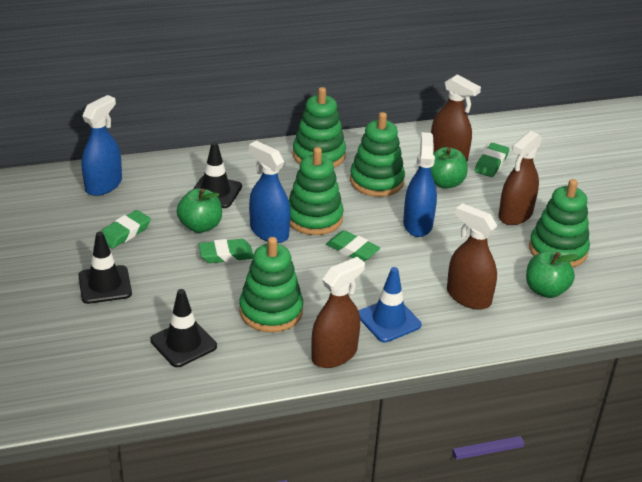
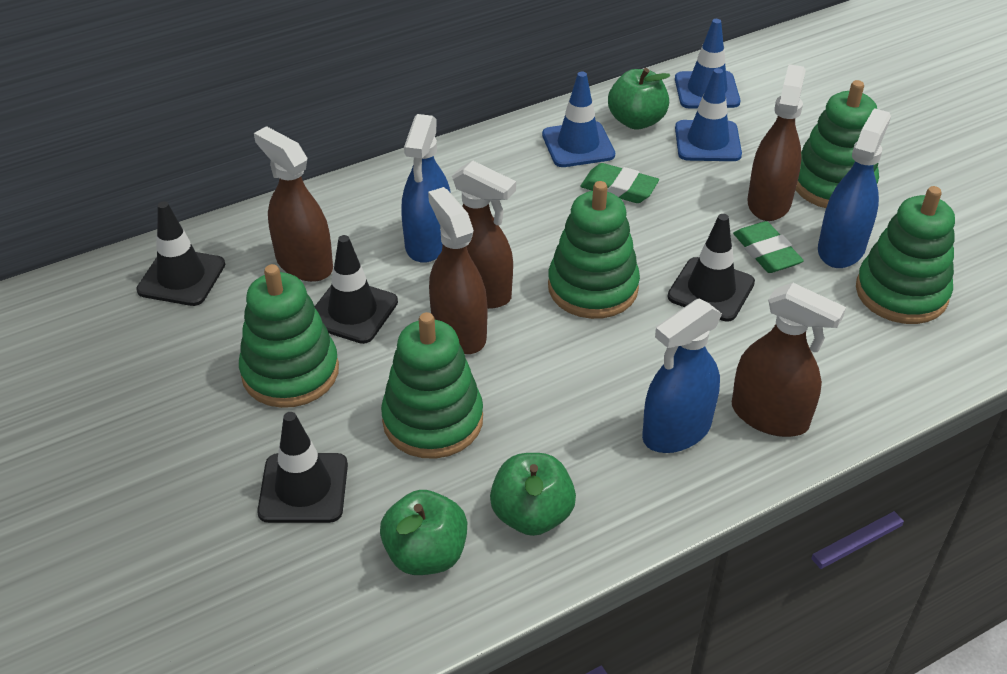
black traffic cone: [78,232,132,304] [150,289,217,367] [193,142,242,208] = 3 -> [136,201,225,306] [257,412,348,523] [315,235,398,344] [667,214,755,322] = 4
blue traffic cone: [359,267,421,343] = 1 -> [542,72,615,167] [675,19,740,109] [675,68,742,161] = 3
brown spray bottle: [311,257,365,368] [431,74,481,161] [447,203,497,310] [499,131,542,225] = 4 -> [254,126,333,282] [428,187,487,354] [442,160,516,309] [732,283,846,437] [747,64,806,221] = 5
green eraser: [102,210,151,249] [199,239,253,263] [326,230,380,261] [474,143,509,177] = 4 -> [580,163,659,203] [733,221,804,273] = 2

